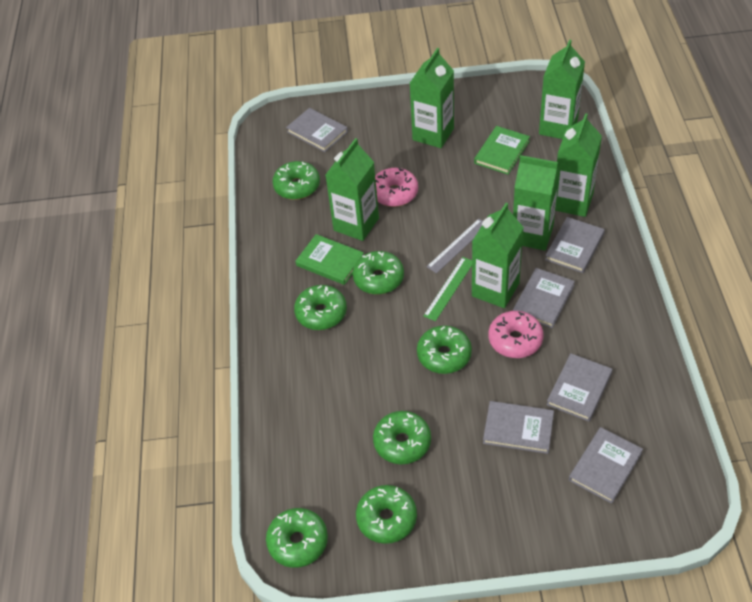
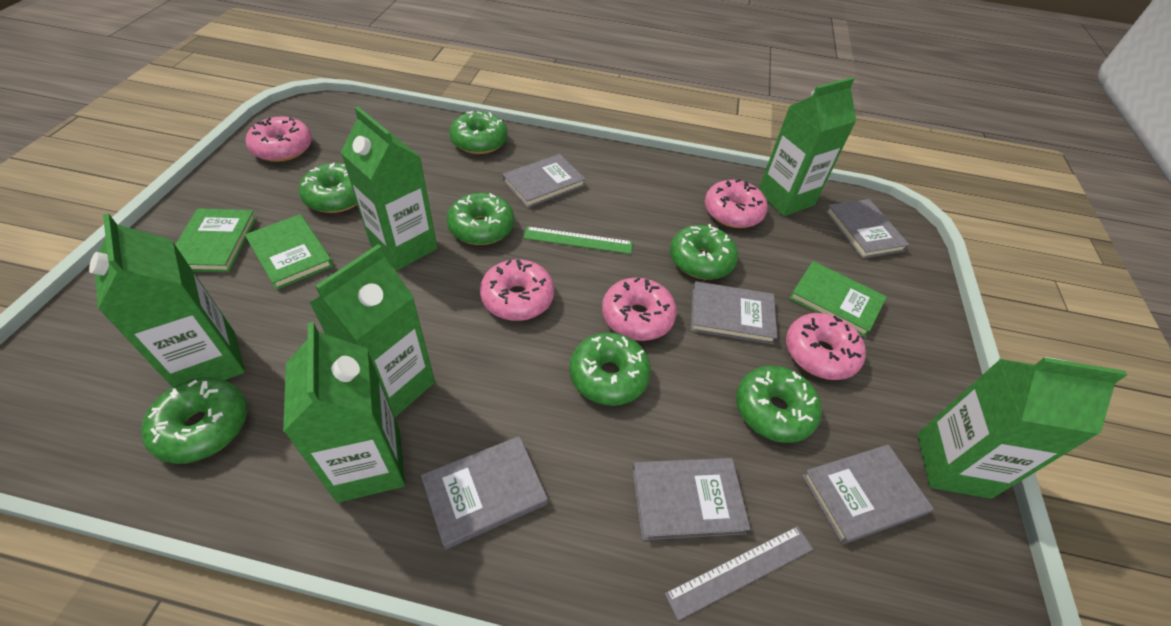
green book: [296,234,364,285] [474,126,530,174] = 2 -> [175,208,257,272] [245,214,334,290] [789,261,887,337] = 3
pink donut: [375,168,418,207] [489,311,543,358] = 2 -> [246,116,312,162] [480,259,554,321] [602,278,677,341] [705,179,768,228] [786,313,866,380] = 5

